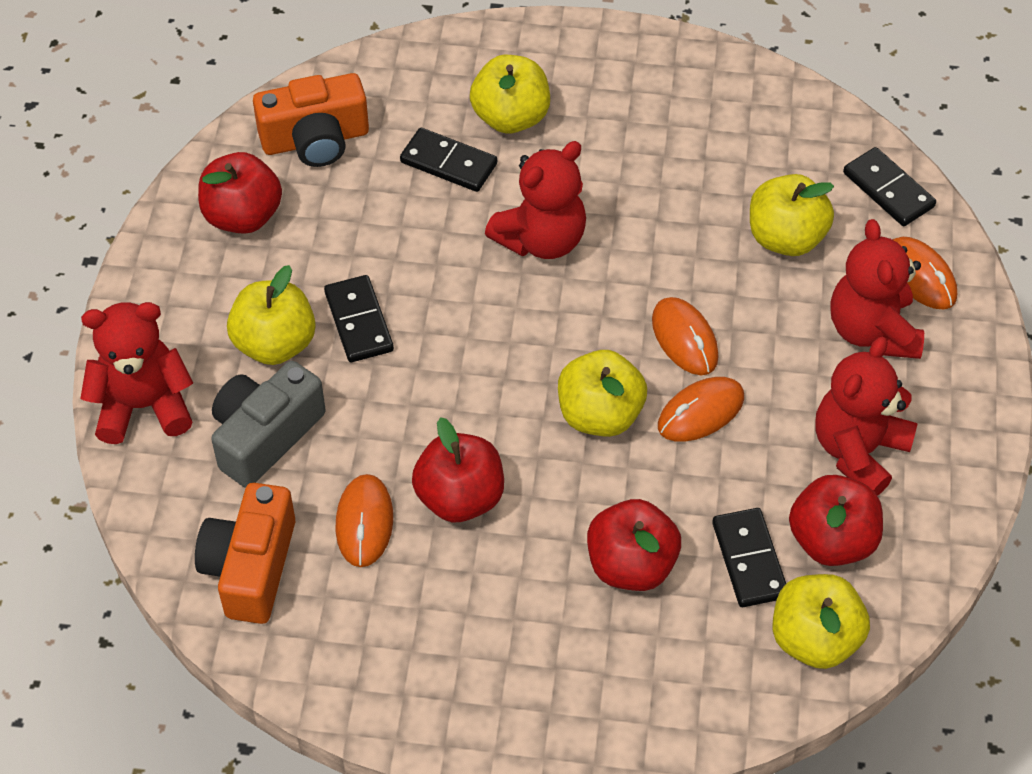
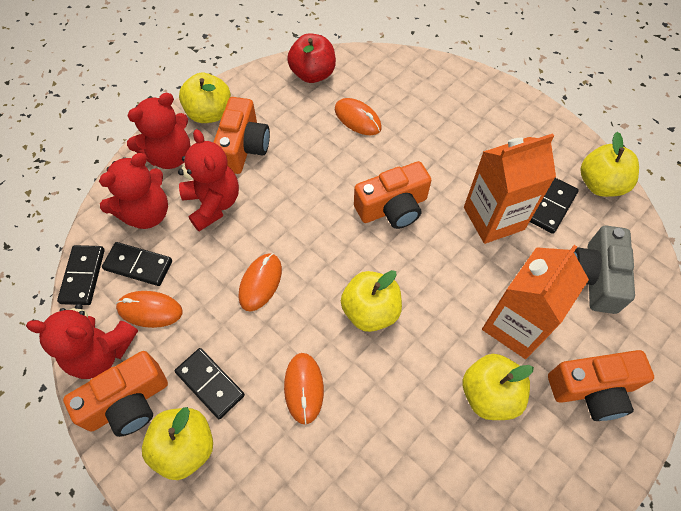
orange camera: [195,483,295,624] [253,73,369,167] = 2 -> [63,351,168,437] [213,97,270,174] [354,161,432,229] [548,350,654,421] = 4
orange carton: none = 0 -> [464,133,556,244] [482,245,589,359] = 2
red apple: [198,152,282,234] [412,417,504,522] [587,499,681,591] [789,475,883,566] = 4 -> [287,33,336,83] = 1

